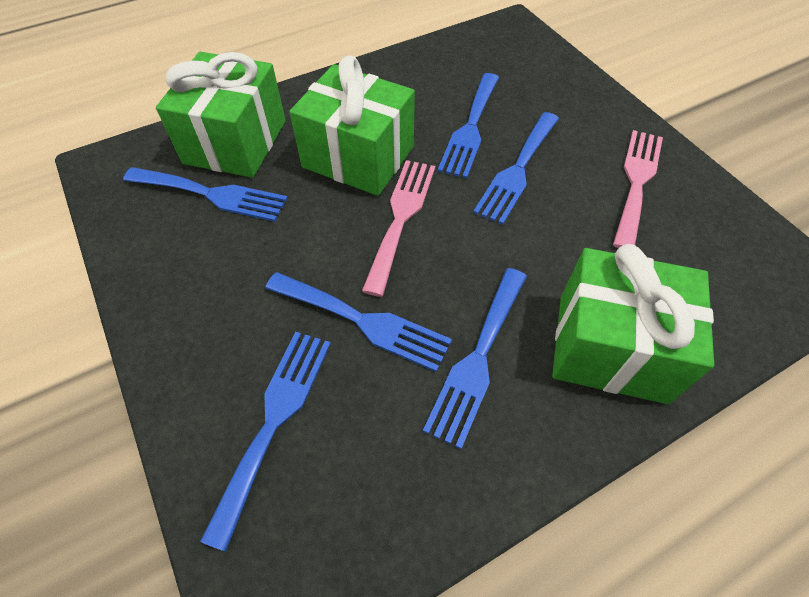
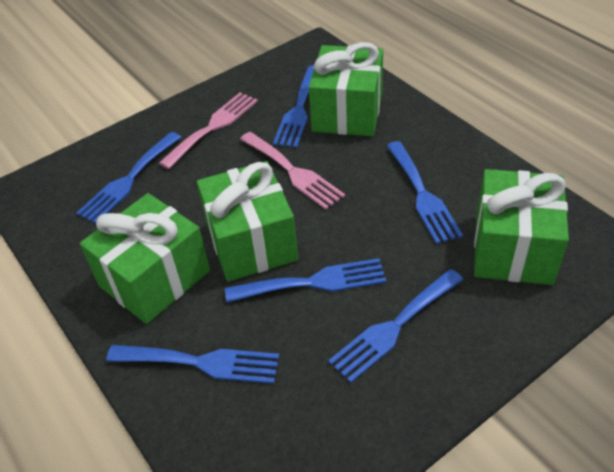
green gift: [156,52,286,178] [290,55,415,196] [552,244,714,404] = 3 -> [80,193,210,324] [197,161,298,282] [309,42,383,136] [474,169,569,285] = 4

